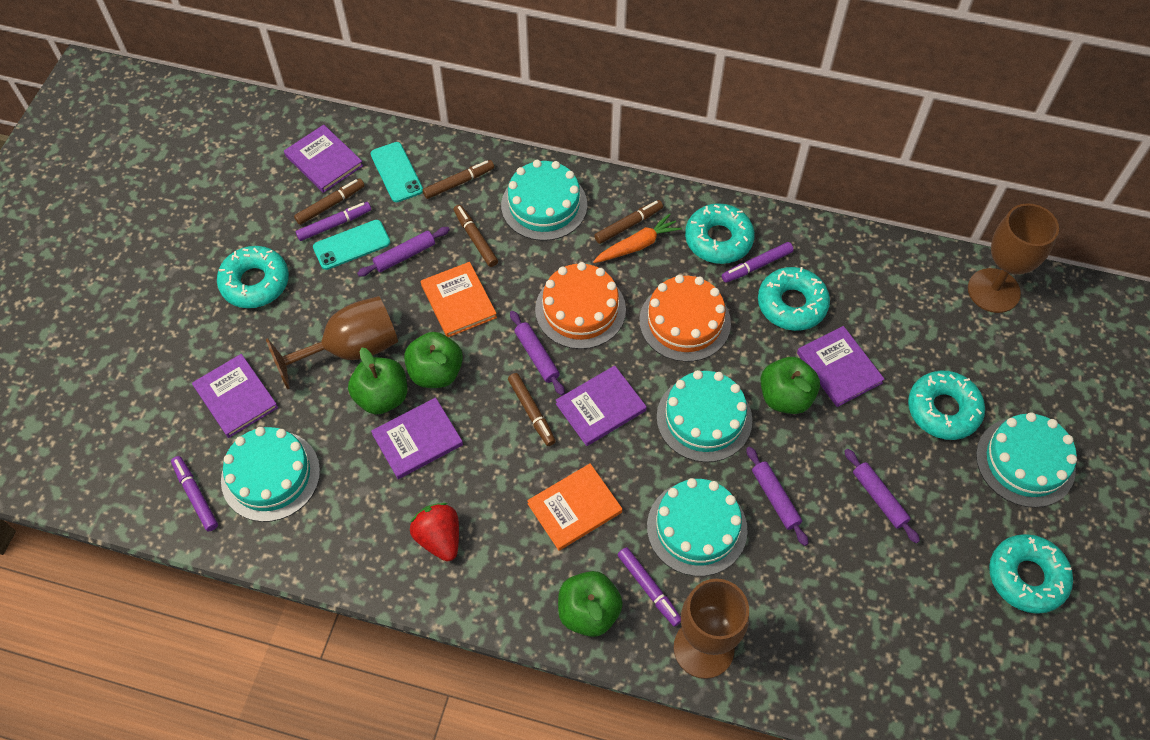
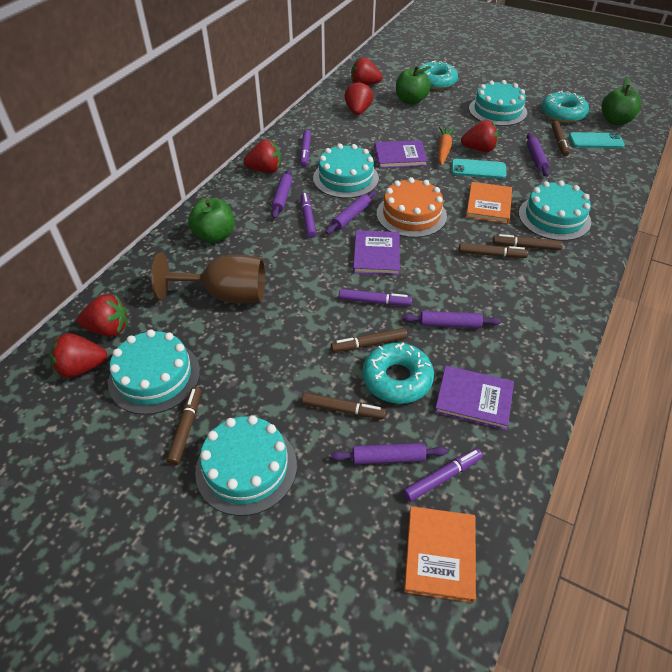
brown goblet: [266,296,398,390] [674,579,749,679] [968,203,1059,313] = 3 -> [151,253,265,303] = 1
brown marker: [294,178,365,225] [423,160,494,199] [453,205,498,267] [508,373,556,446] [594,200,663,244] = 5 -> [167,387,201,465] [302,393,386,419] [331,328,407,352] [459,243,528,258] [493,234,562,251] [551,121,569,156] = 6
green apple: [348,347,407,415] [404,332,463,388] [558,571,623,637] [761,357,820,414] = 4 -> [188,198,235,243] [396,66,431,105] [601,78,641,125] = 3
orange cake: [535,262,626,349] [639,275,731,362] = 2 -> [377,177,447,238] = 1
purple book: [192,354,278,438] [284,125,363,193] [371,397,463,479] [556,365,647,446] [797,326,885,407] = 5 -> [353,230,400,275] [375,140,428,168] [435,366,514,430] = 3
purple rolling pin: [357,227,450,277] [510,311,565,395] [746,447,809,546] [844,449,920,543] = 4 -> [271,169,292,219] [325,191,376,234] [331,443,448,464] [402,311,501,328] [527,133,549,177] = 5
red strawberry: [410,503,459,561] = 1 -> [50,333,107,378] [77,294,128,336] [243,139,281,173] [344,81,373,115] [351,57,382,85] [461,120,499,152] = 6
turquoise donut: [217,246,289,308] [685,203,755,264] [758,267,830,331] [908,371,985,440] [989,534,1073,614] = 5 -> [362,343,434,404] [418,60,458,90] [541,90,589,123] = 3

